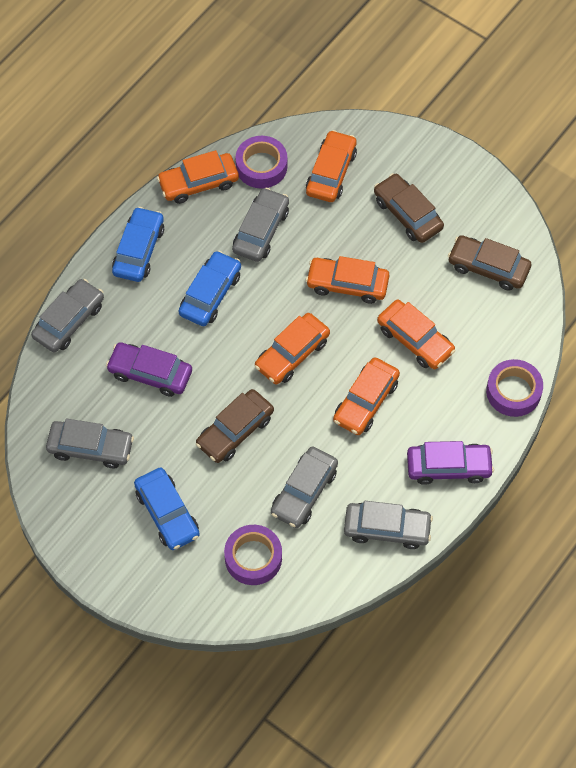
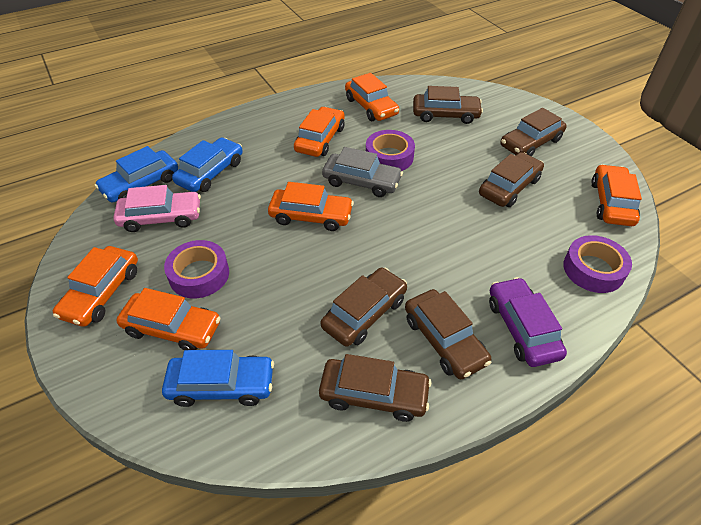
brown car: [196,389,274,463] [374,173,444,243] [448,235,531,291] = 3 -> [319,354,432,422] [321,267,407,347] [405,289,491,379] [413,86,483,124] [479,152,544,207] [500,108,567,157] = 6
grey car: [31,279,104,352] [46,418,134,468] [232,188,289,262] [271,446,338,528] [344,501,433,549] = 5 -> [322,147,403,197] = 1
pink car: none = 0 -> [113,185,201,232] = 1
purple car: [106,342,192,397] [407,441,494,485] = 2 -> [489,277,567,367] = 1

